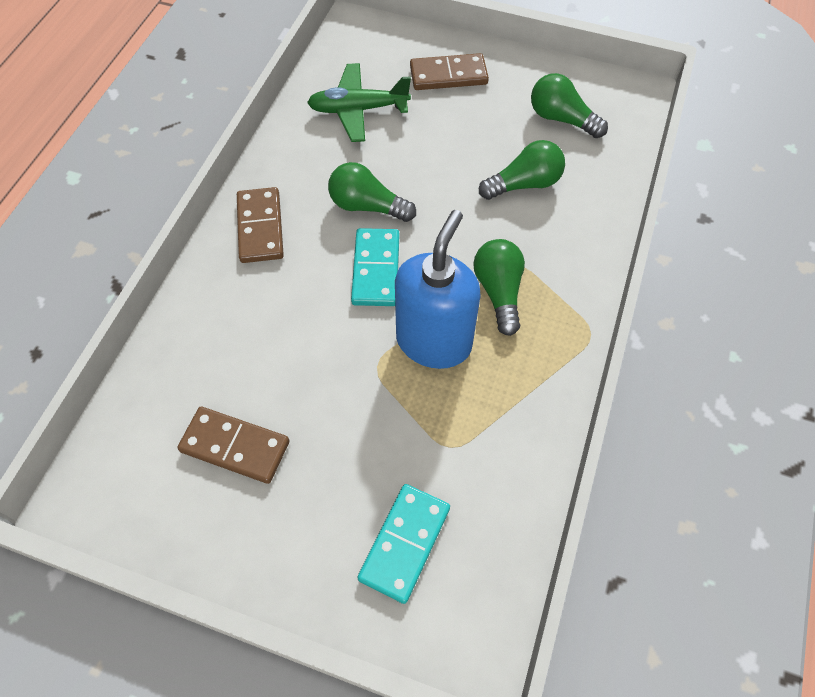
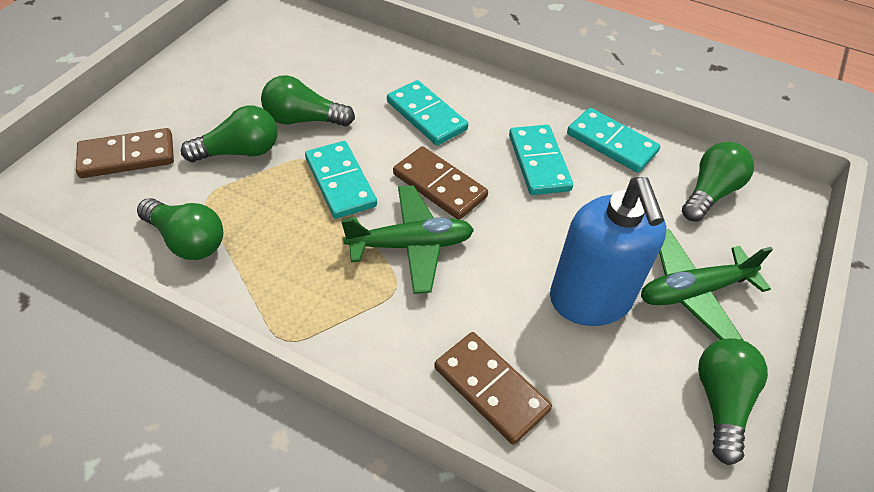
green light bulb: [328,162,416,222] [473,239,525,336] [479,140,565,200] [531,73,608,138] = 4 -> [137,198,223,260] [181,106,278,162] [261,75,355,126] [682,142,754,222] [698,338,768,465] = 5
green plane: [307,63,411,142] = 1 -> [341,185,474,294] [641,229,773,340] = 2
turquoise domino: [351,228,399,306] [357,484,450,604] = 2 -> [305,141,377,219] [387,80,468,145] [509,125,573,195] [567,108,660,173] = 4

